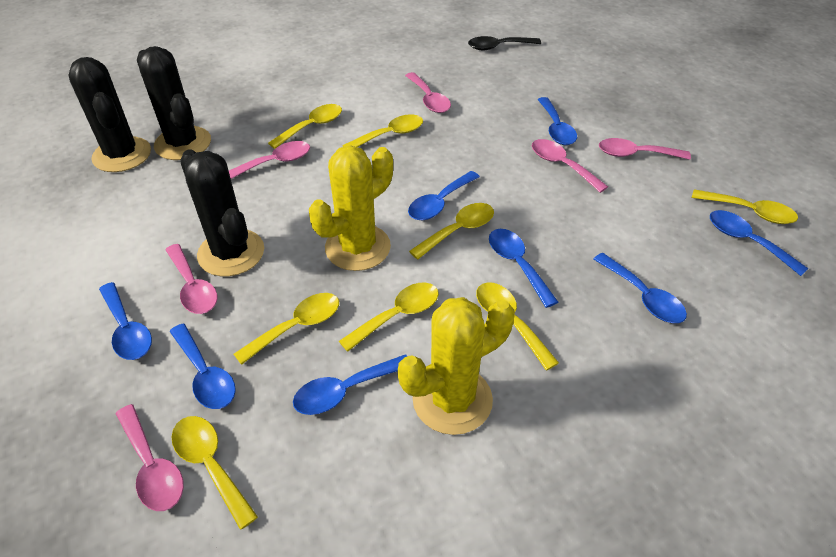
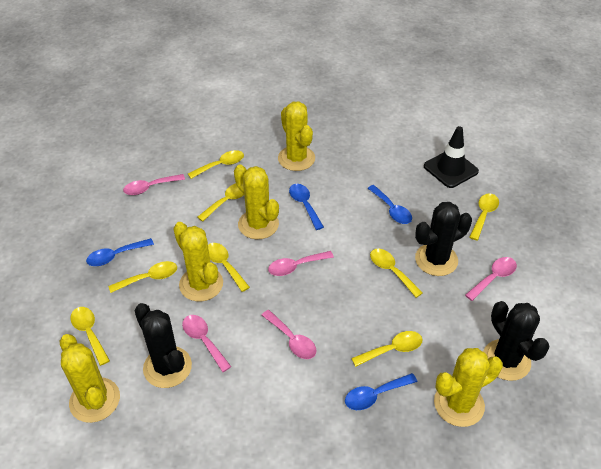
black spoon: [468,36,541,50] = 1 -> none = 0
black traffic cone: none = 0 -> [424,126,479,188] = 1
blue spoon: [99,282,152,360] [169,324,236,409] [293,354,407,415] [408,171,480,220] [489,229,558,308] [538,97,577,145] [593,253,687,323] [710,210,809,276] = 8 -> [86,238,154,266] [289,184,324,230] [345,373,417,410] [368,185,412,224] = 4
pink spoon: [116,404,184,511] [165,244,217,314] [229,141,310,179] [405,72,451,113] [532,139,608,193] [599,138,691,160] = 6 -> [123,174,185,195] [182,315,231,372] [262,310,317,359] [268,251,334,276] [465,257,517,301] = 5
yellow cactus: [309,145,393,271] [398,297,515,435] = 2 -> [60,334,120,423] [173,222,223,301] [234,164,279,239] [278,101,315,171] [434,348,503,427] = 5

